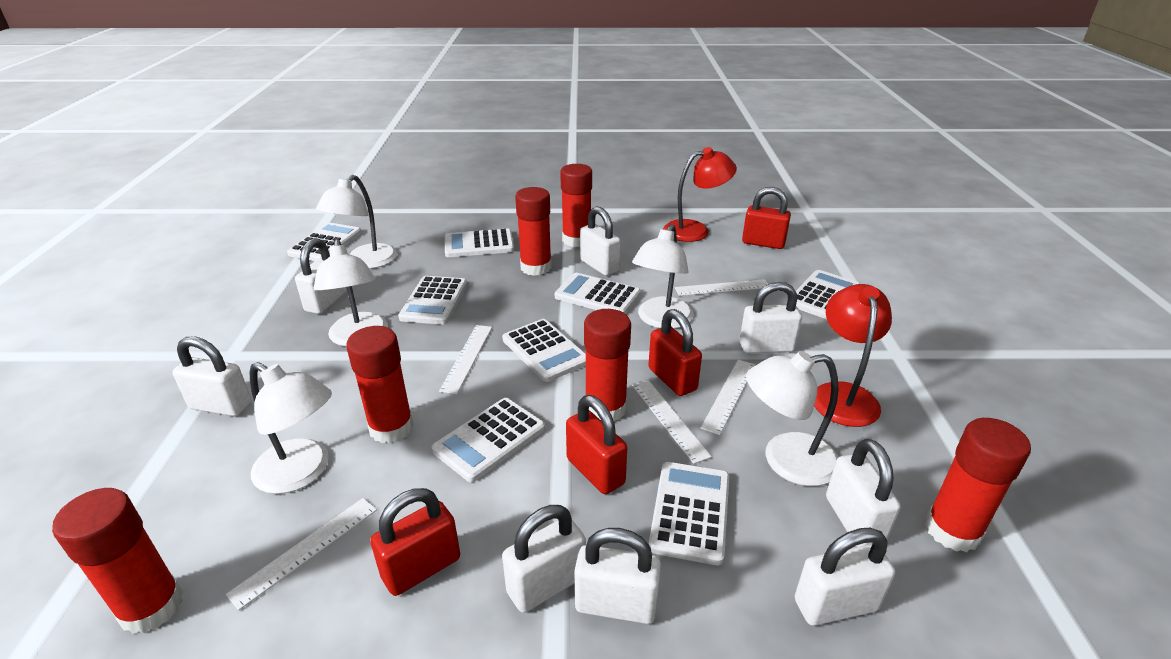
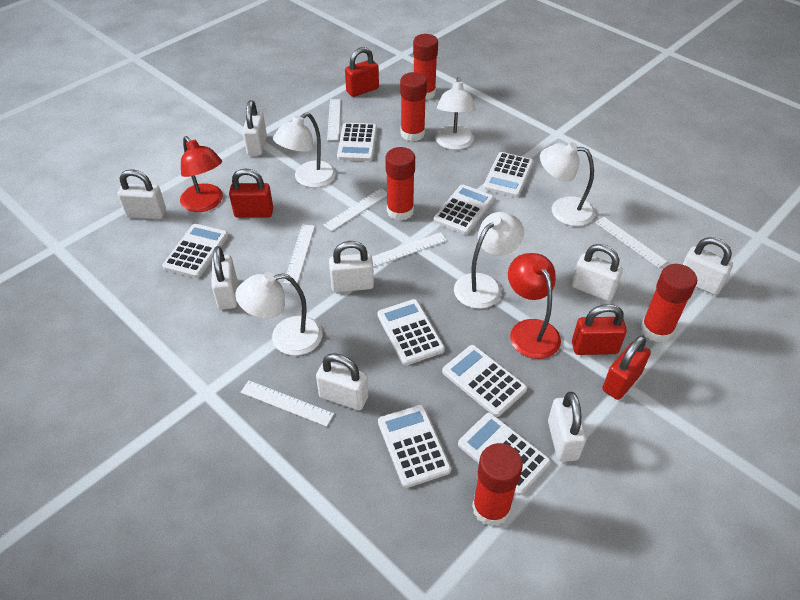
red glue stick: [52,488,183,634] [346,326,414,443] [515,187,552,276] [560,164,592,247] [584,309,631,421] [925,418,1031,552] = 6 -> [385,147,415,221] [400,72,427,141] [413,34,438,100] [472,443,523,526] [641,264,697,343] = 5
white ruler: [226,498,377,610] [439,325,492,394] [632,380,712,464] [675,279,768,296] [701,360,755,435] = 5 -> [241,381,334,427] [284,225,315,284] [323,188,387,231] [327,99,341,140] [372,232,447,267] [595,217,668,268] = 6

